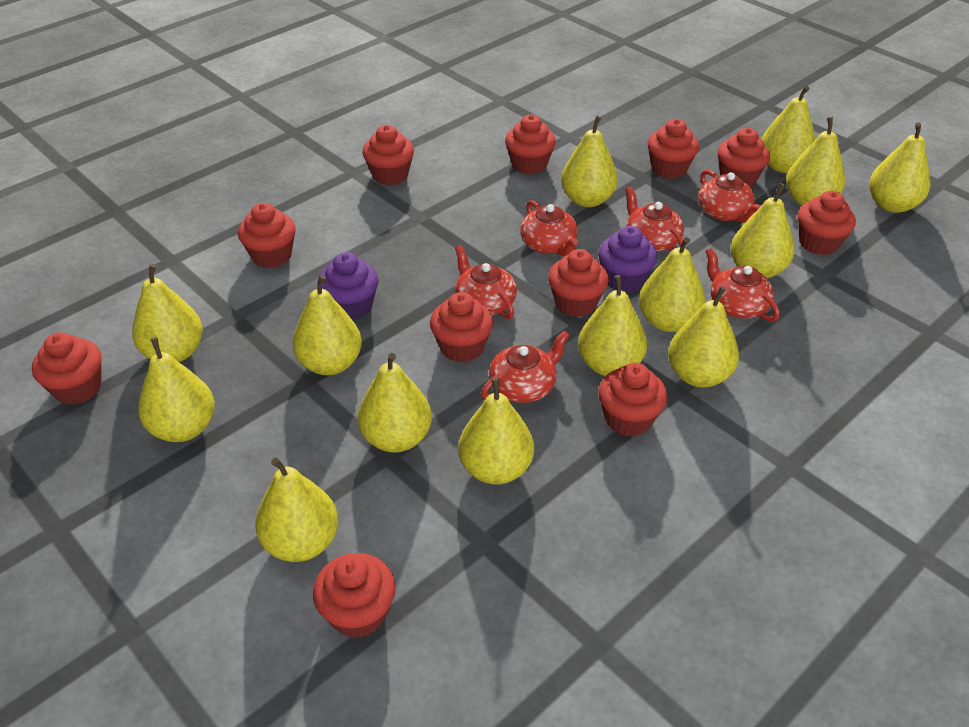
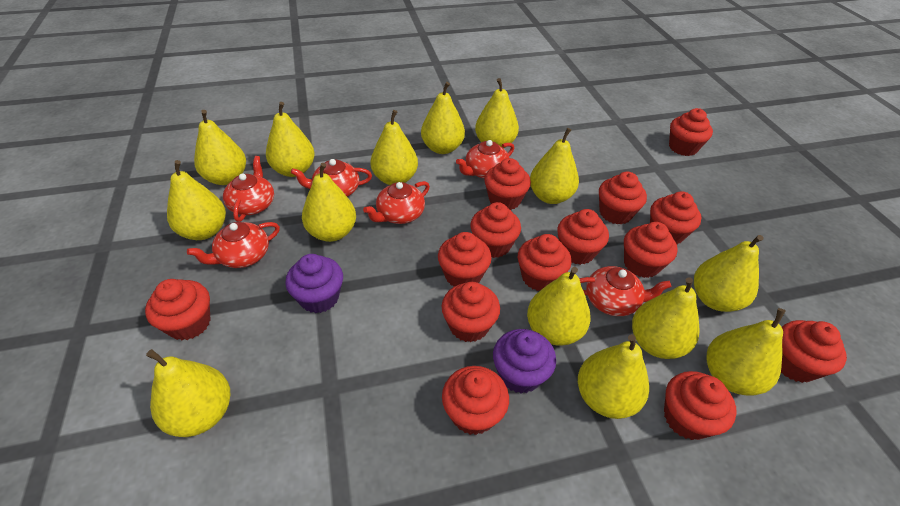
red cupcake: [32,332,102,405] [238,203,296,268] [313,553,395,638] [363,125,414,185] [430,292,493,362] [505,115,556,175] [548,249,609,317] [598,363,667,437] [647,119,699,179] [717,128,770,186] [798,191,856,255] = 11 -> [145,279,210,340] [438,232,492,286] [441,282,500,342] [442,366,509,435] [470,202,521,258] [485,158,531,210] [518,234,571,291] [557,209,609,265] [599,172,647,224] [624,222,678,278] [650,191,702,245] [664,371,737,440] [669,108,713,156] [781,320,847,383] = 14

